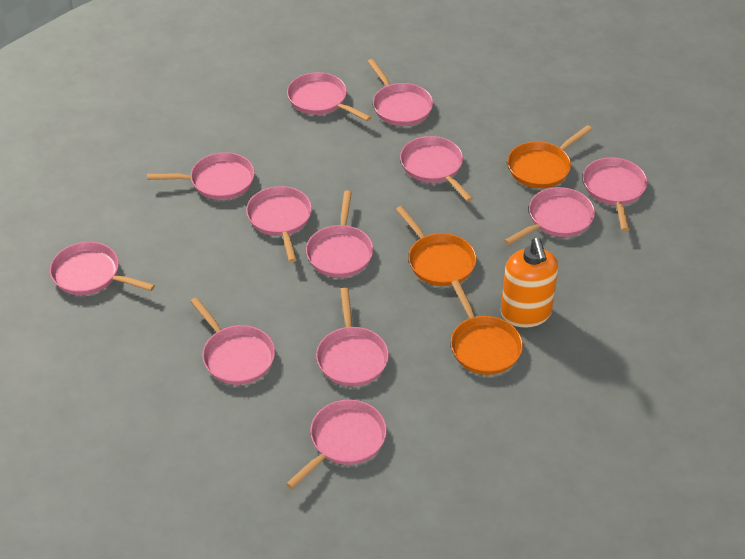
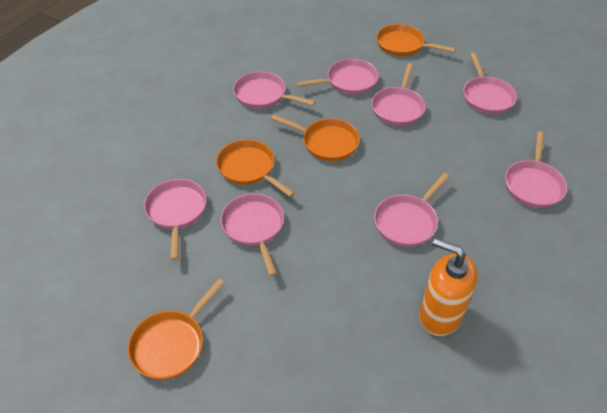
orange pan: [396,206,477,286] [451,280,523,375] [508,125,592,188] = 3 -> [128,279,224,380] [216,140,295,197] [271,114,360,161] [376,24,456,56] = 4
pink pan: [50,242,155,295] [147,152,255,200] [190,297,275,385] [246,186,312,262] [286,399,387,489] [287,72,371,121] [306,191,373,278] [316,288,389,386] [367,59,433,126] [400,136,473,202] [504,187,595,245] [583,157,647,231] = 12 -> [144,179,207,260] [221,193,284,276] [233,71,316,109] [296,59,379,94] [371,63,425,126] [374,173,450,247] [463,52,517,114] [505,132,567,208] = 8

